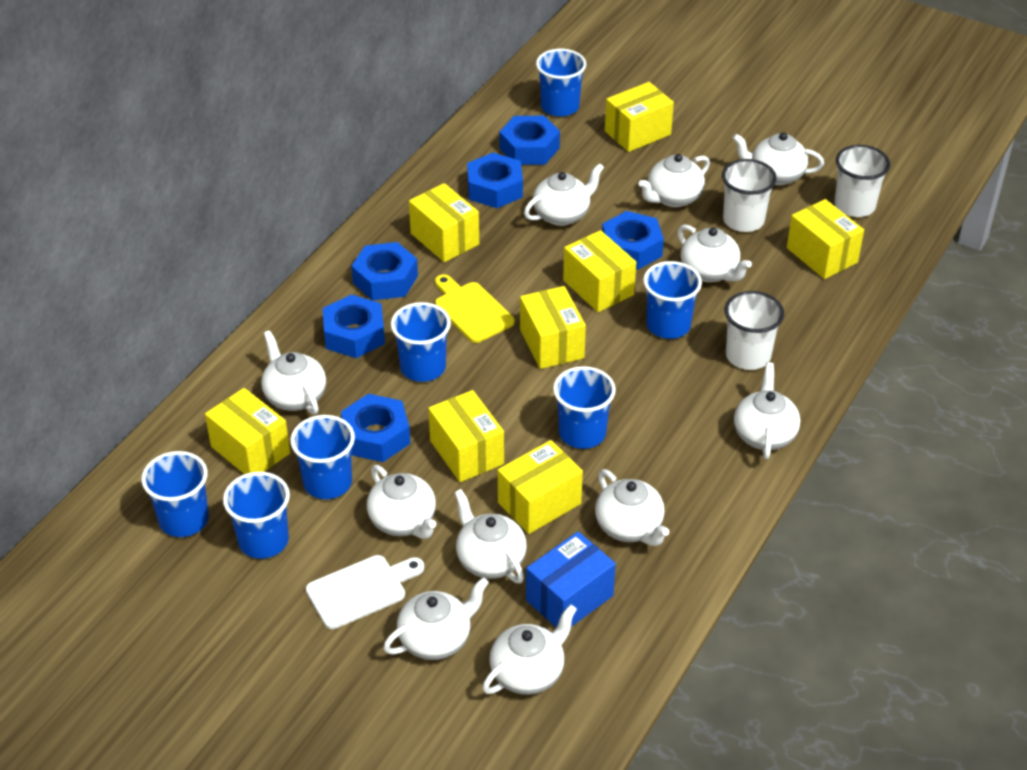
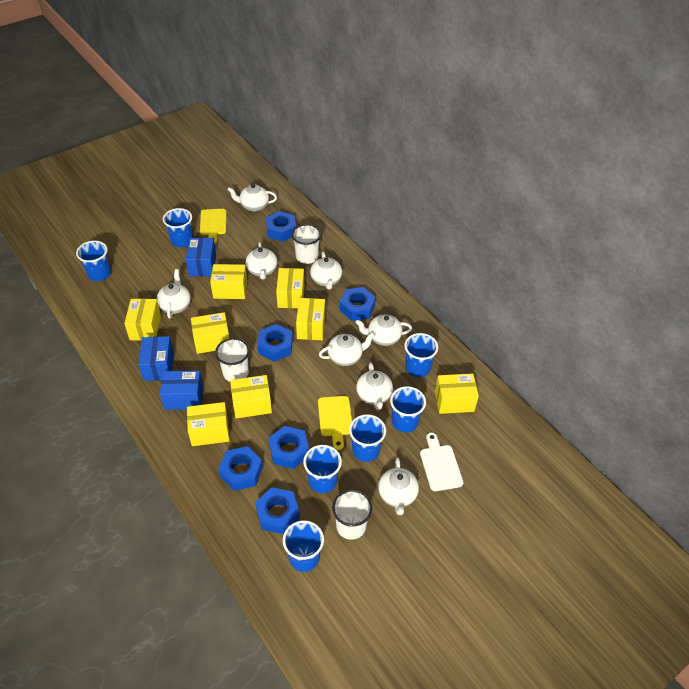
blue box: [526,532,616,627] = 1 -> [138,336,174,381] [160,371,203,410] [186,238,216,277] = 3
white teapot: [261,330,326,415] [367,465,436,539] [383,577,489,660] [454,489,527,583] [482,604,577,695] [524,163,604,226] [595,469,669,546] [638,154,710,207] [677,224,752,282] [733,132,824,185] [734,362,800,459] = 11 -> [157,269,191,319] [227,184,277,212] [246,242,277,280] [310,251,342,290] [319,333,375,366] [355,314,412,346] [356,362,393,410] [378,458,419,515] = 8
yellow cutting board: [435,274,515,343] = 1 -> [200,209,226,244] [318,396,352,450] = 2

